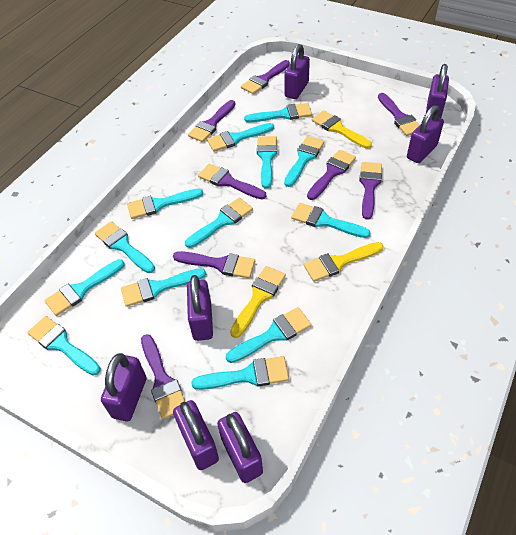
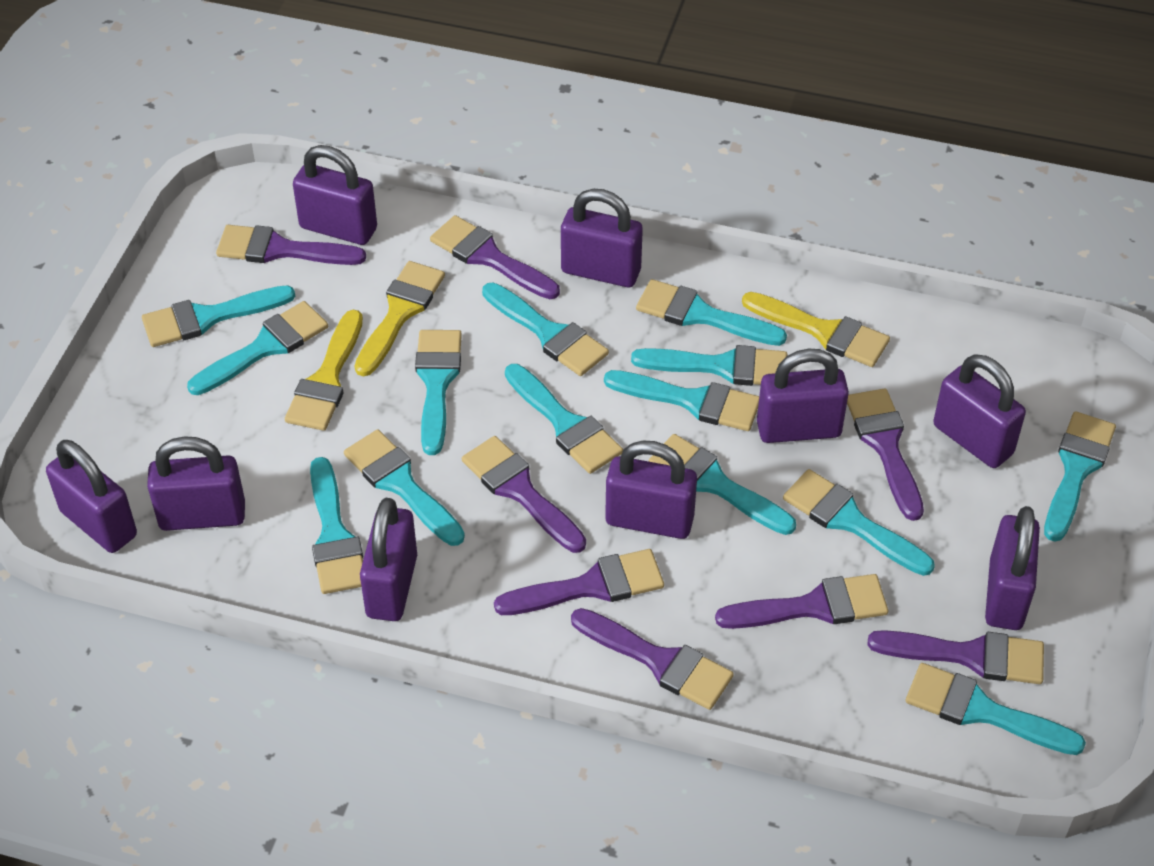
purple padlock: [101,353,146,421] [173,400,219,470] [187,275,213,341] [217,412,263,483] [284,44,310,99] [407,105,444,163] [426,64,449,118] = 7 -> [46,440,137,553] [147,436,245,531] [293,145,377,245] [360,498,417,621] [561,189,643,287] [605,440,697,539] [757,349,849,443] [933,354,1026,468] [985,506,1040,630] = 9
turquoise brush: [27,316,101,376] [44,259,125,316] [95,221,155,273] [121,268,206,307] [127,189,203,219] [185,197,253,248] [191,356,289,390] [207,123,274,152] [226,307,312,363] [244,103,312,122] [257,136,277,189] [284,136,324,187] [291,203,371,238] = 13 -> [142,285,295,347] [187,301,328,395] [310,457,363,594] [344,429,465,546] [415,330,462,455] [482,282,609,376] [505,364,623,474] [604,370,759,431] [631,345,787,386] [636,279,787,346] [648,434,796,535] [783,469,935,576] [906,663,1086,755] [1044,411,1116,542] = 14

